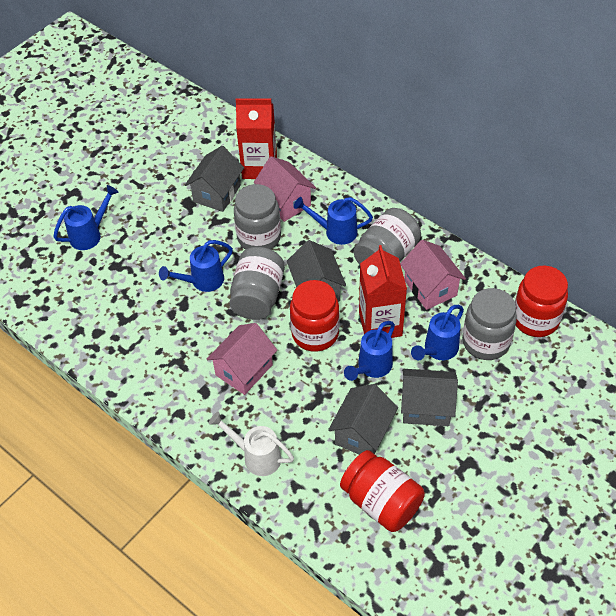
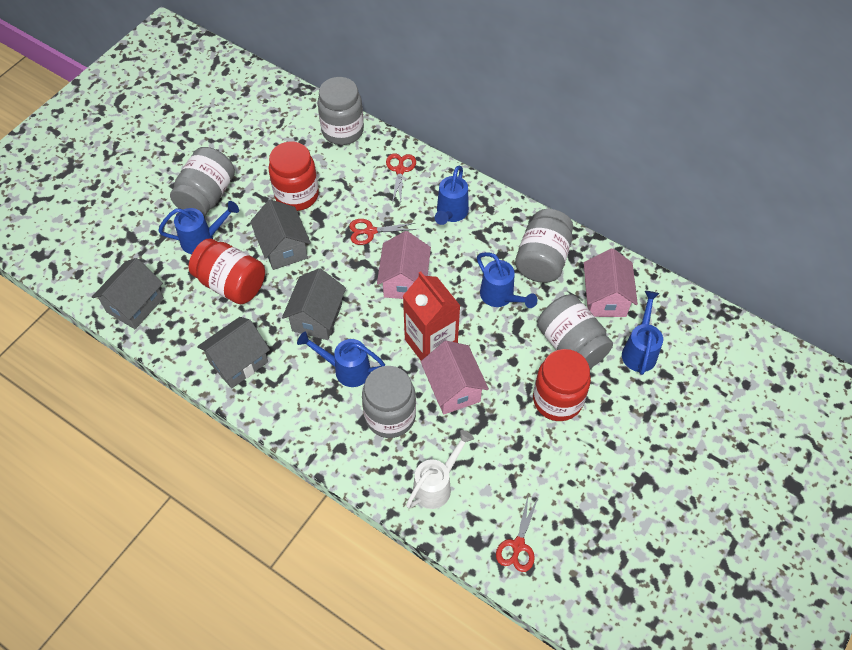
grey jar: [229,247,285,320] [234,184,281,250] [354,208,421,265] [462,288,517,360] = 4 -> [170,147,235,216] [317,77,364,145] [362,366,416,438] [515,209,573,283] [537,295,613,368] = 5
red carton: [236,98,277,179] [359,245,407,338] = 2 -> [403,271,460,361] = 1
red scissors: none = 0 -> [349,219,416,245] [386,153,416,203] [496,496,539,572] = 3

